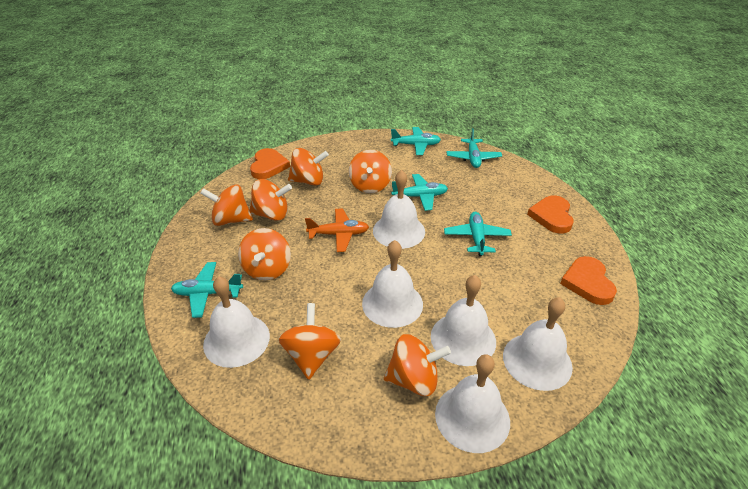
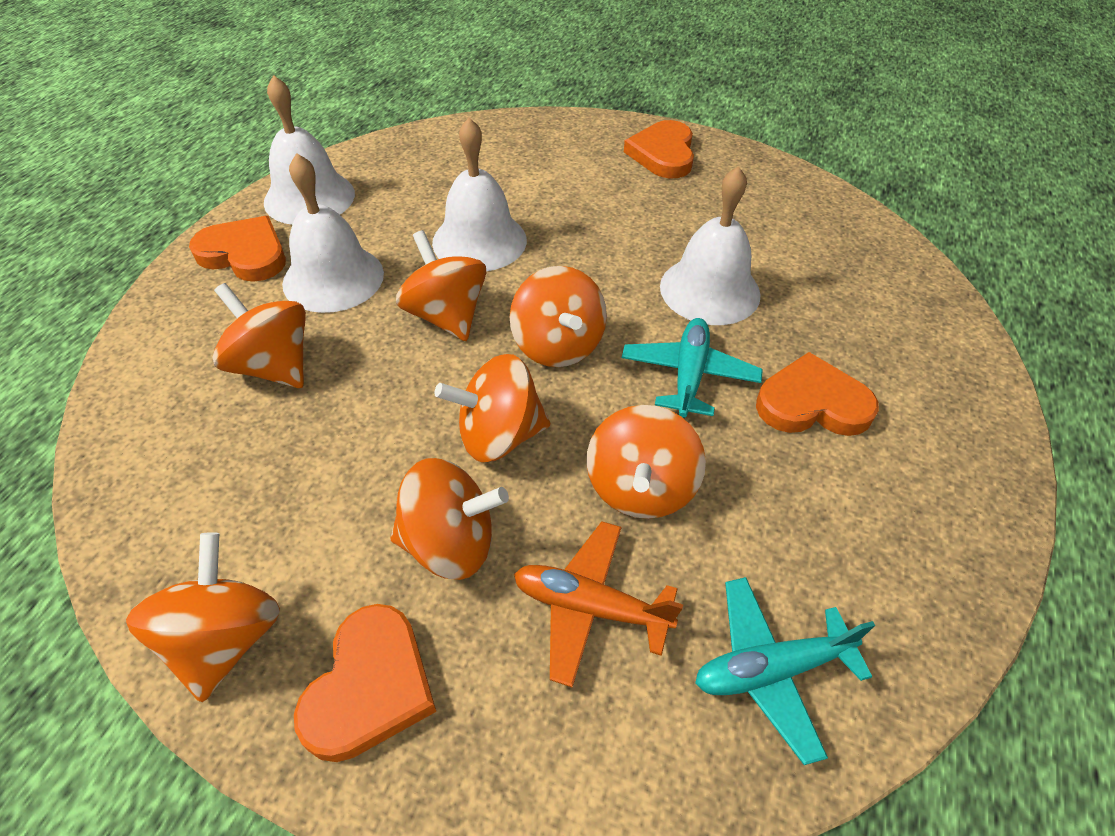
orange heart: [250,148,290,179] [527,195,574,234] [560,256,617,305] = 3 -> [189,216,286,282] [294,604,436,762] [624,120,694,179] [756,352,879,436] = 4
turquoise plane: [171,262,243,318] [391,127,441,155] [391,174,448,211] [444,212,512,256] [446,128,502,168] = 5 -> [622,318,763,418] [695,577,875,765] = 2
white bell: [203,276,270,368] [362,240,423,328] [373,170,425,249] [431,275,496,366] [435,354,510,453] [503,297,573,391] = 6 -> [264,75,355,225] [282,153,384,313] [432,118,527,271] [660,166,761,325] = 4

